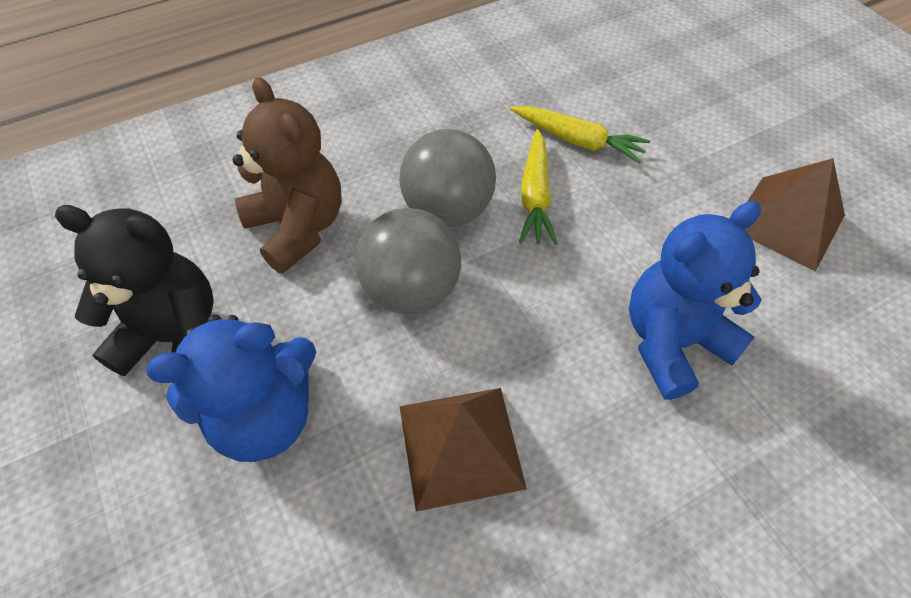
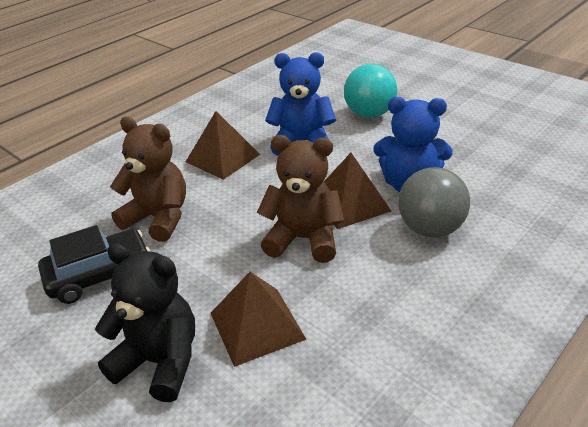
black car: none = 0 -> [38,225,151,304] = 1
brown pyramid: [399,388,527,512] [745,158,845,271] = 2 -> [186,111,260,180] [211,272,306,367] [324,153,391,229] = 3
brown teddy bear: [233,77,342,274] = 1 -> [110,117,186,242] [257,135,344,263] = 2
grey ball: [355,208,461,314] [399,129,496,227] = 2 -> [398,167,470,237] = 1
turquoise ball: none = 0 -> [344,64,397,118] = 1
yellow carrot: [510,106,650,164] [519,129,558,245] = 2 -> none = 0

